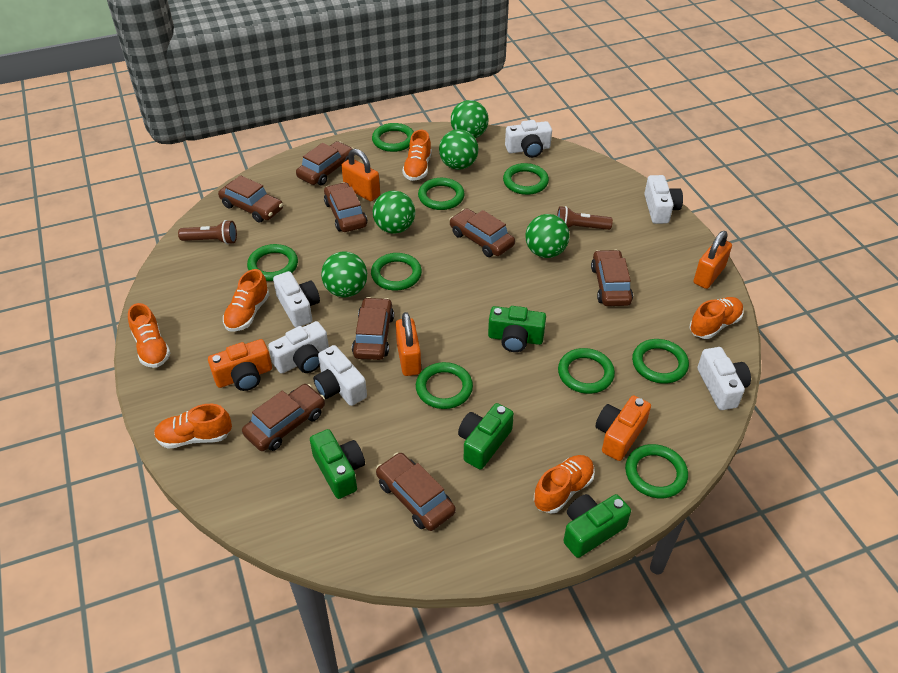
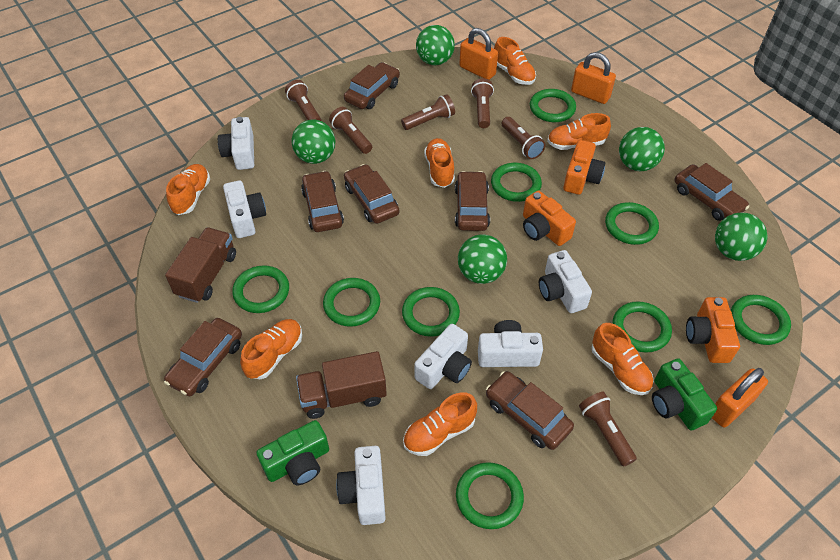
brown car: [218,175,283,223] [242,384,325,451] [296,141,354,185] [324,182,367,232] [352,297,394,360] [376,453,456,531] [449,208,515,257] [591,250,633,306] = 8 -> [164,318,242,397] [301,171,344,232] [344,62,400,109] [344,164,399,224] [455,171,490,231] [486,371,574,450] [674,163,749,221] = 7
brown flashlight: [178,220,237,245] [557,206,613,230] = 2 -> [285,80,321,121] [329,107,372,154] [401,94,455,130] [471,78,494,128] [502,117,545,159] [579,392,637,467] = 6
brown truck: none = 0 -> [165,227,236,303] [296,351,387,419] = 2
green camera: [310,429,365,499] [458,403,514,469] [488,306,546,352] [563,494,631,558] = 4 -> [256,420,329,485] [652,358,717,430] = 2
orange camera: [208,339,272,391] [596,395,651,461] = 2 -> [523,190,576,246] [563,140,605,195] [686,297,740,363] = 3
orange shoe: [128,303,171,368] [154,404,232,449] [223,269,269,332] [402,130,432,181] [534,455,595,514] [689,297,744,339] = 6 -> [166,164,210,215] [240,319,302,379] [403,392,477,456] [424,138,455,188] [494,37,536,85] [547,113,611,150] [592,323,654,395] = 7

